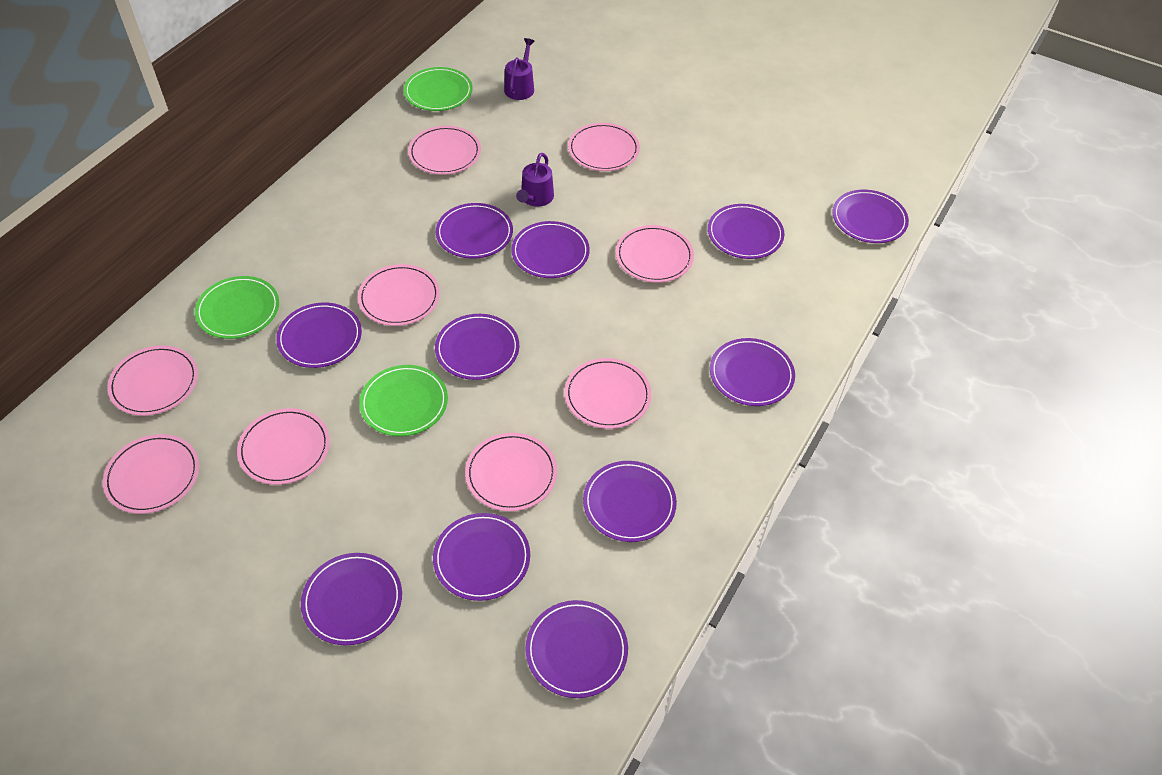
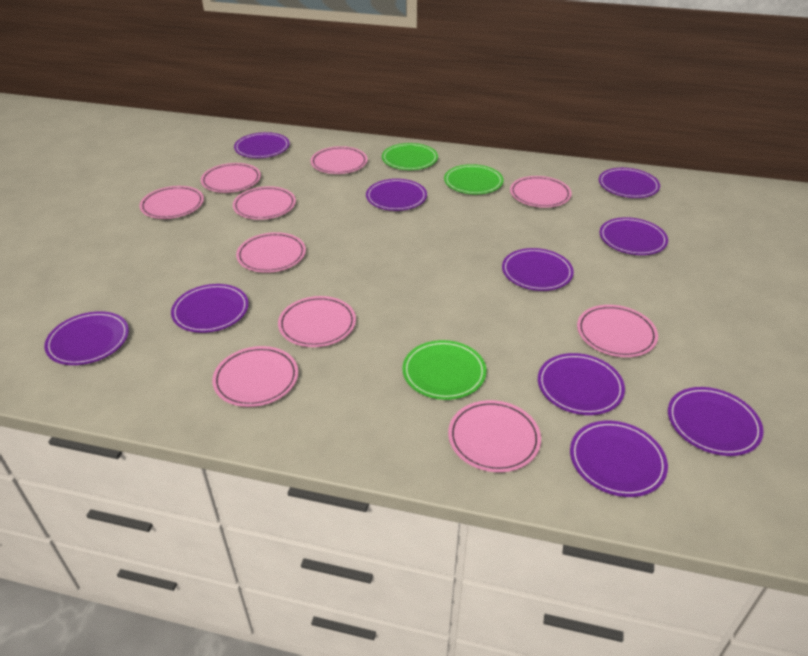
pink plate: [103,434,199,514] [107,346,198,416] [237,408,330,485] [358,264,440,326] [408,126,481,175] [465,433,557,511] [565,358,651,429] [568,123,640,171] [616,225,694,283] = 9 -> [140,186,204,219] [201,163,261,193] [212,346,298,407] [233,186,296,220] [236,232,306,273] [278,296,356,347] [311,146,368,174] [448,400,541,472] [510,176,572,208] [577,305,658,357] = 10
purple plate: [276,303,362,368] [301,553,402,645] [433,513,530,601] [435,314,519,380] [436,203,513,259] [511,221,590,278] [526,600,628,698] [583,461,677,542] [708,204,784,259] [710,338,795,406] [833,190,909,243] = 11 -> [44,311,129,365] [171,284,249,333] [234,132,290,158] [366,179,427,211] [502,248,574,291] [538,353,625,415] [570,421,668,497] [599,168,660,198] [600,217,668,255] [668,387,764,456] = 10
purple watering can: [504,38,535,100] [516,153,554,207] = 2 -> none = 0

